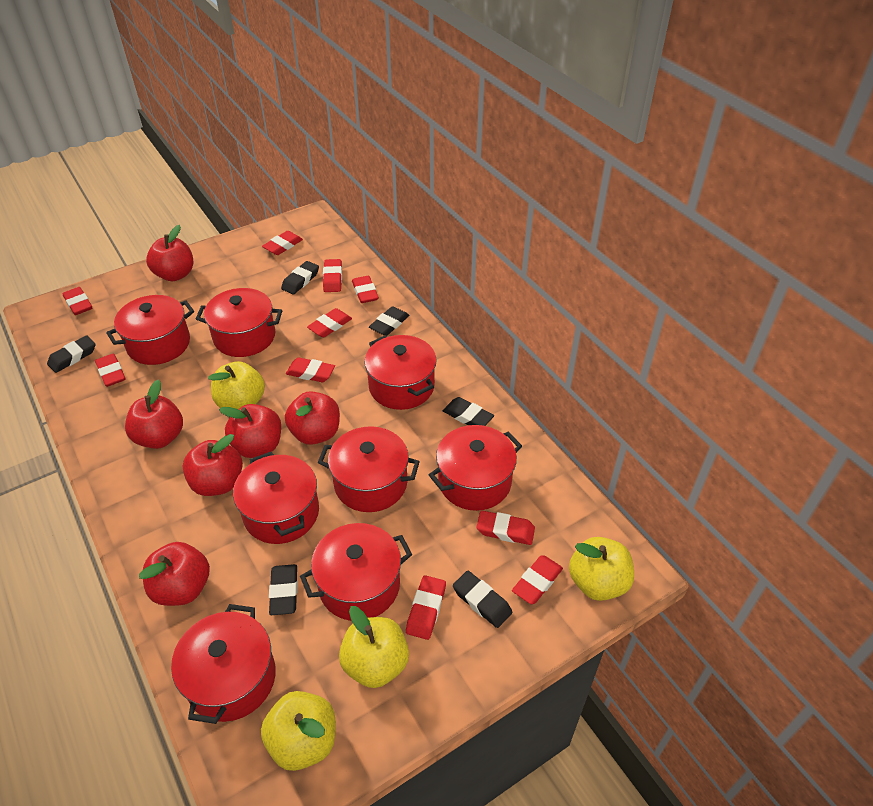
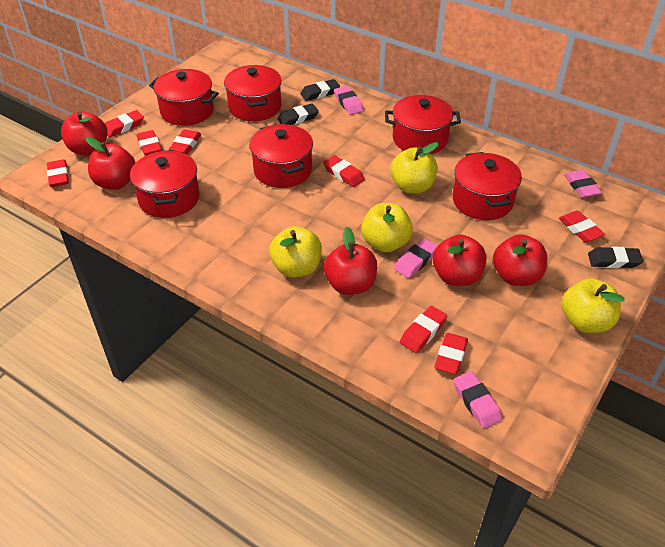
black eraser: [47,335,96,373] [269,564,298,615] [281,261,319,294] [369,306,409,336] [443,397,494,426] [453,571,512,628] = 6 -> [277,104,319,125] [300,79,340,101] [588,247,643,268] = 3
pink eraser: none = 0 -> [334,86,364,115] [394,238,438,278] [453,371,502,428] [564,170,602,198] = 4
red apple: [125,380,183,449] [139,542,210,606] [146,225,193,281] [183,434,243,496] [219,404,281,458] [285,391,340,445] = 6 -> [61,111,107,155] [86,137,136,190] [324,227,377,295] [433,235,486,286] [493,234,547,286] = 5
red eraser: [63,287,92,315] [95,354,126,387] [262,231,303,255] [286,357,335,382] [307,308,352,337] [323,259,342,292] [352,276,379,303] [406,575,446,640] [476,511,535,545] [512,555,563,604] = 10 -> [47,159,69,187] [105,110,144,137] [137,130,162,156] [169,129,201,155] [323,155,365,187] [400,306,447,353] [434,333,468,374] [559,211,605,242] = 8
red pot: [106,295,194,365] [171,604,276,724] [196,288,282,357] [233,452,319,544] [300,523,412,621] [318,426,420,512] [364,335,437,410] [429,425,522,511] = 8 -> [130,150,200,218] [149,69,219,126] [224,65,282,121] [249,124,313,188] [385,95,461,154] [453,152,522,220] = 6

